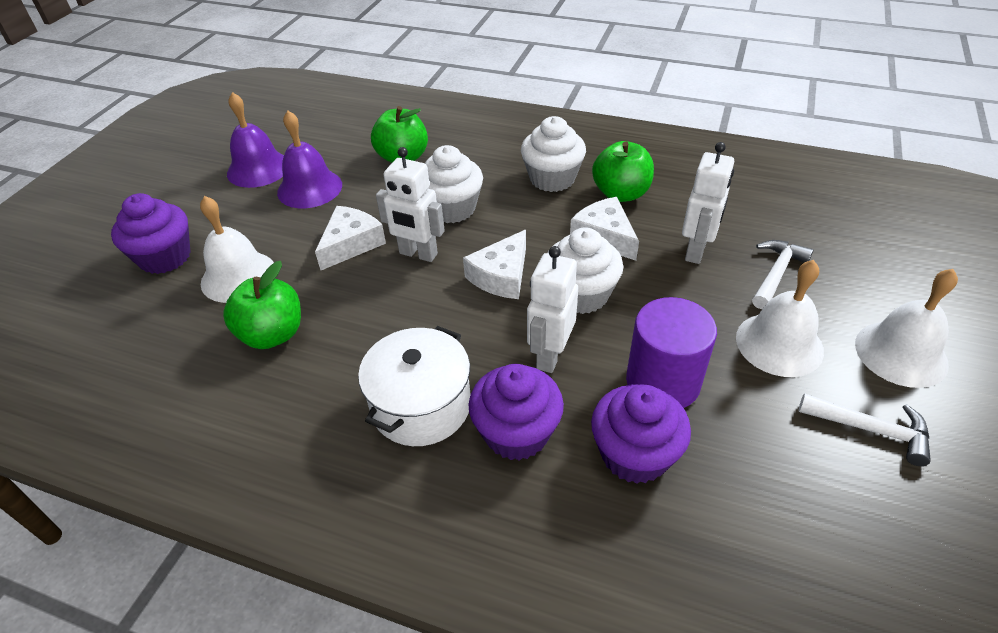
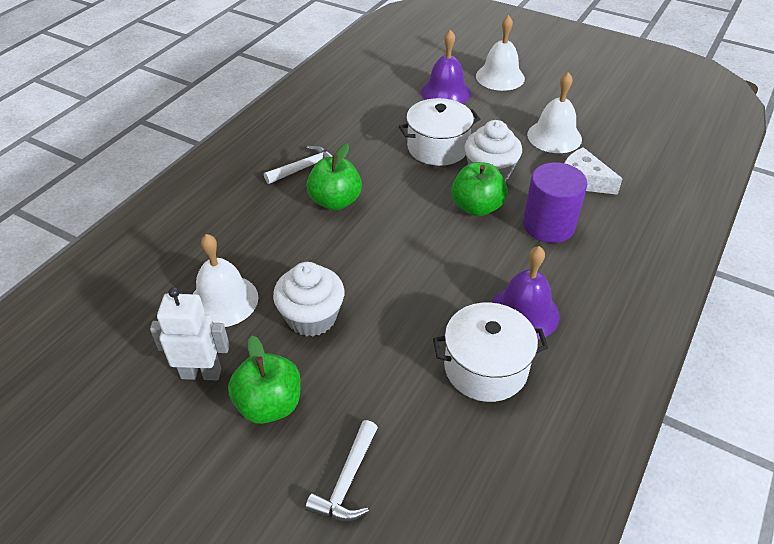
purple cupcake: [111,193,191,274] [469,364,564,460] [591,384,691,484] = 3 -> none = 0
white cheese: [315,206,386,270] [463,230,526,299] [570,197,639,261] = 3 -> [564,147,622,195] = 1
white cupcake: [425,145,483,223] [521,116,586,192] [547,228,623,314] = 3 -> [273,262,344,336] [464,120,522,181] = 2
white pot: [358,326,471,446] = 1 -> [399,98,480,166] [433,303,548,402] = 2
white robot: [376,147,445,262] [527,246,578,373] [682,142,734,264] = 3 -> [150,287,230,380] = 1

